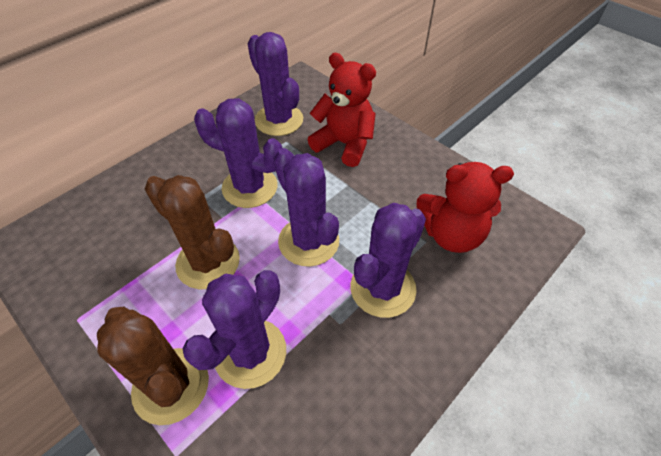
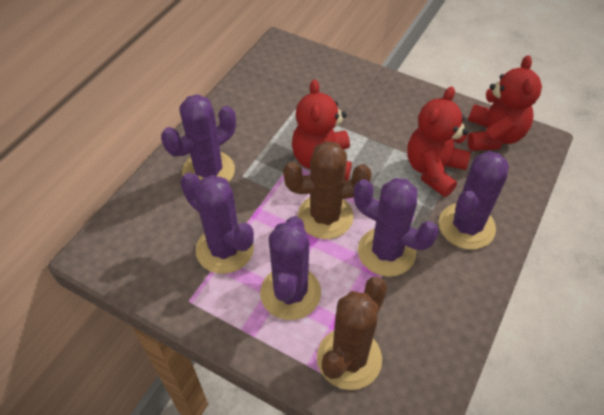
red teddy bear: [308,53,376,167] [416,162,514,253] = 2 -> [292,79,352,180] [407,86,471,197] [468,55,542,151] = 3

